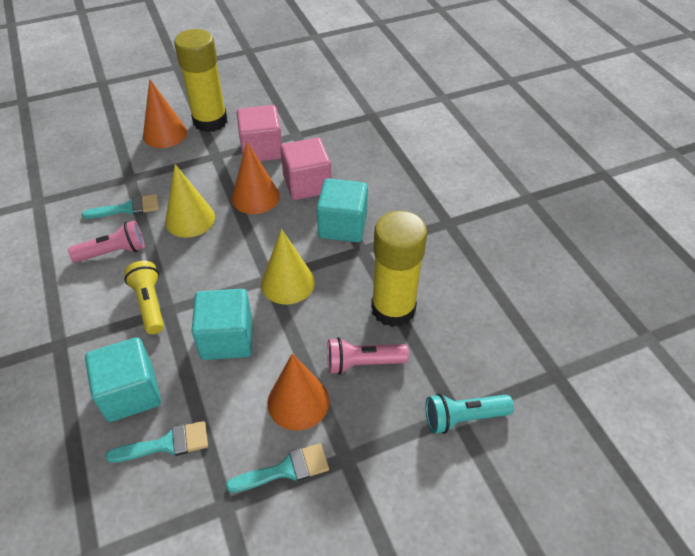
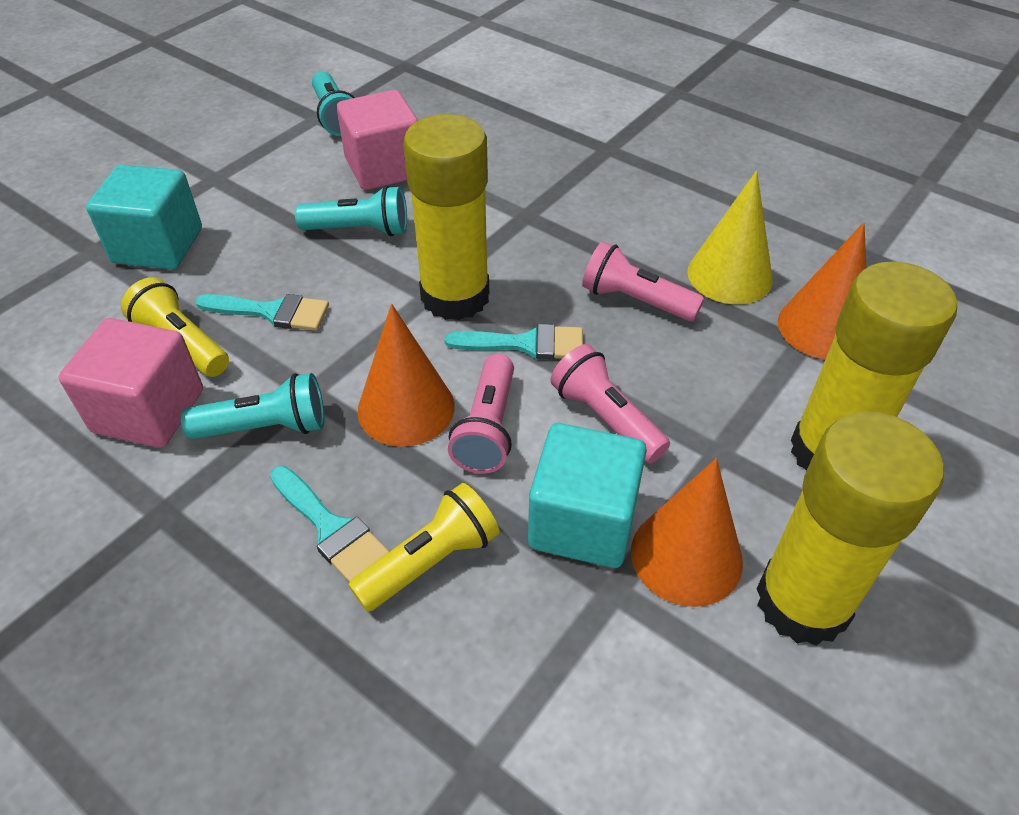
pink flashlight: [68,220,145,263] [327,337,409,375] = 2 -> [448,354,514,474] [551,344,670,463] [582,241,704,322] = 3
turquoise cube: [85,337,161,422] [191,289,252,360] [317,178,368,242] = 3 -> [86,165,202,269] [528,423,647,568] = 2
turquoise flashlight: [425,394,514,434] = 1 -> [181,373,325,439] [295,185,407,236] [312,71,355,136] = 3
yellow cone: [165,164,215,238] [261,229,315,305] = 2 -> [687,171,773,304] = 1
yellow flashlight: [124,261,164,334] = 1 -> [121,277,229,377] [348,483,499,612] = 2
yellow glue stick: [174,29,227,132] [371,211,427,327] = 2 -> [403,114,489,320] [757,412,944,646] [791,261,957,471] = 3

